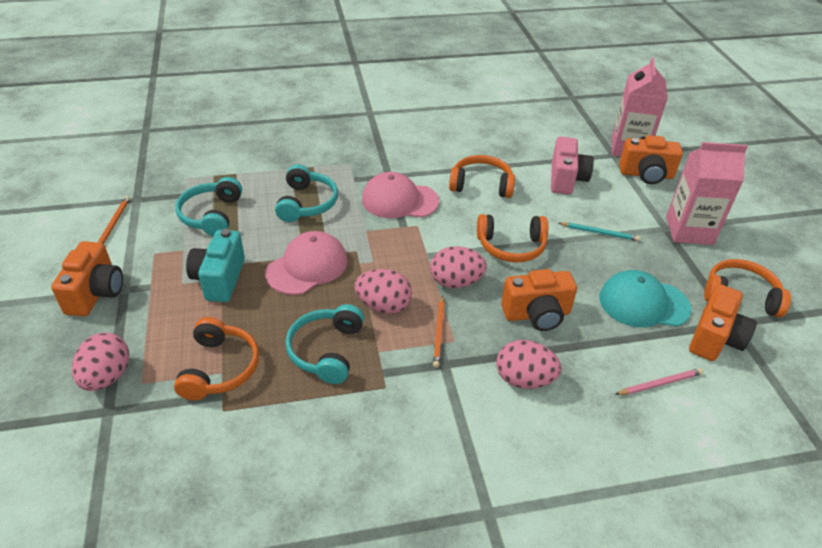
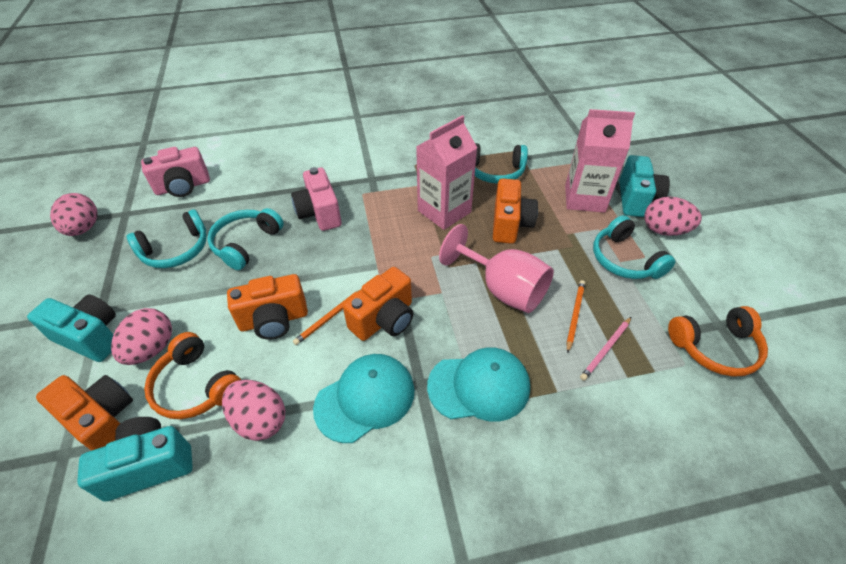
orange headphones: [174,317,259,400] [449,155,515,198] [477,214,548,263] [704,259,791,318] = 4 -> [144,332,241,419] [668,306,768,377] = 2
pink camera: [551,137,594,195] = 1 -> [141,147,210,197] [291,167,342,231] = 2
pink cap: [265,231,348,295] [362,172,439,218] = 2 -> none = 0
pink goblet: none = 0 -> [439,224,554,313] = 1
turquoise camera: [186,229,245,302] = 1 -> [27,294,116,362] [77,417,193,502] [619,155,670,217] = 3
turquoise cap: [599,270,691,327] = 1 -> [313,354,414,443] [427,347,530,422] = 2
turquoise headphones: [175,177,242,236] [275,165,338,222] [285,304,364,384] = 3 -> [127,209,207,268] [207,208,284,270] [475,143,528,184] [593,215,675,279] = 4
turquoise pencil: [559,222,640,241] = 1 -> none = 0

